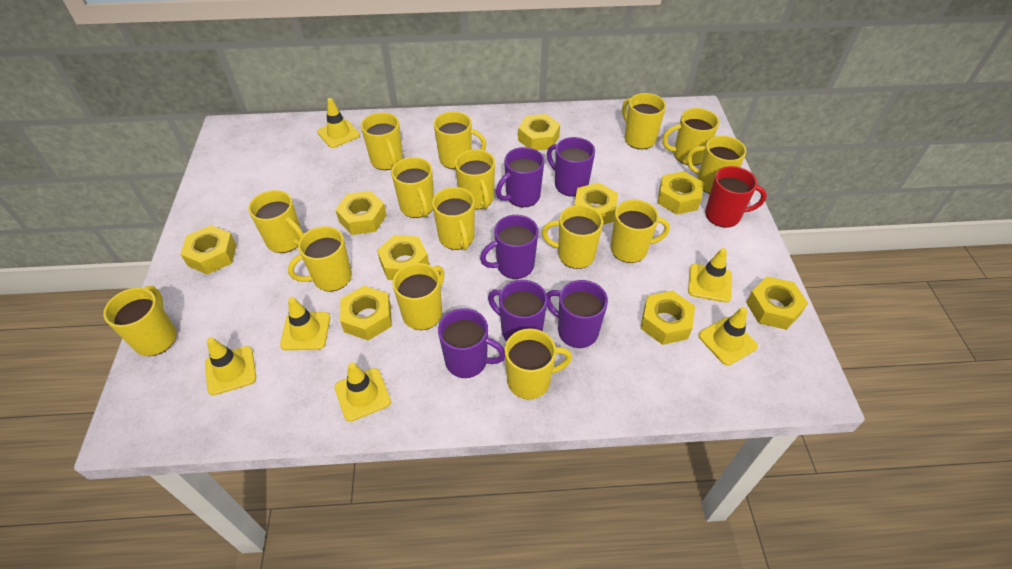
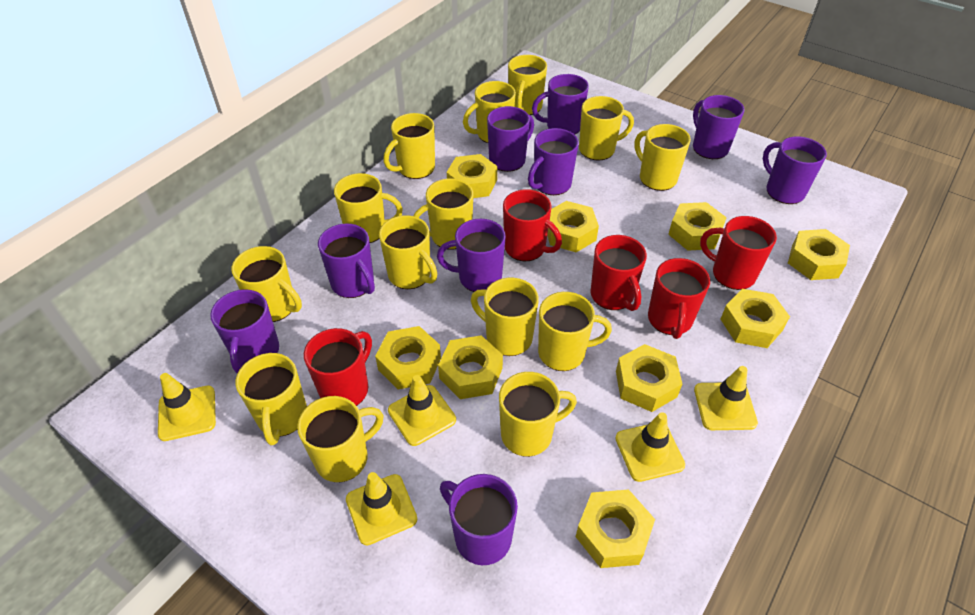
purple mug: [438,308,505,378] [480,215,539,279] [488,280,547,341] [496,147,545,207] [546,280,608,348] [547,137,595,197] = 6 -> [210,289,279,373] [318,223,375,298] [437,219,506,292] [440,474,518,565] [487,106,534,172] [528,128,579,195] [532,74,589,135] [693,95,745,159] [763,136,827,204] = 9
red mug: [705,166,767,228] = 1 -> [304,328,372,406] [503,189,562,261] [590,235,647,311] [648,258,710,339] [700,216,777,290] = 5
yellow mug: [103,286,177,356] [248,190,304,253] [288,226,352,292] [361,112,403,170] [391,157,434,218] [393,263,444,330] [432,187,475,250] [434,111,486,169] [455,149,495,210] [505,328,572,399] [542,205,603,269] [611,199,670,263] [622,93,666,149] [662,108,719,165] [686,136,746,194] = 15 -> [232,246,302,322] [235,353,307,445] [297,396,384,482] [334,173,403,243] [379,215,437,289] [383,113,435,179] [413,178,473,250] [463,81,516,143] [471,278,539,356] [499,372,577,457] [508,55,547,115] [538,292,612,371] [579,96,634,161] [635,124,691,191] = 14
yellow traffic cone: [205,337,256,395] [280,297,330,350] [317,98,360,148] [334,362,391,422] [688,248,732,302] [698,307,758,365] = 6 -> [158,373,216,441] [346,472,417,545] [388,375,456,446] [615,412,685,482] [694,366,758,430] = 5

